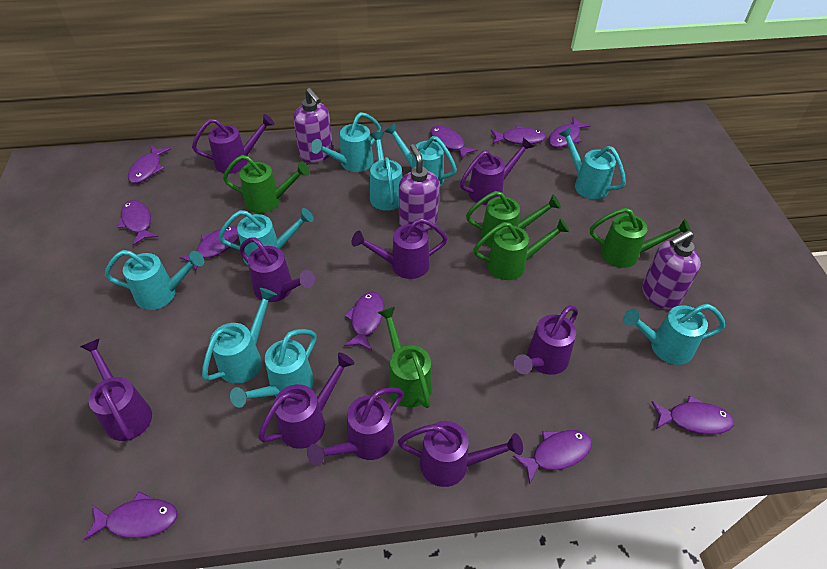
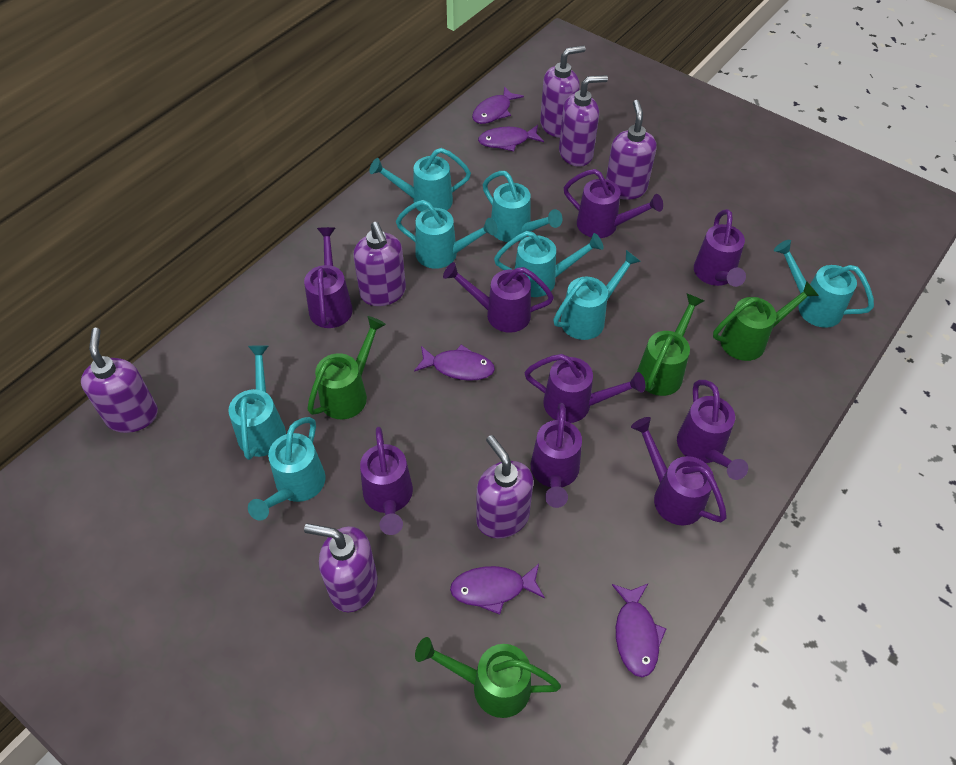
green watering can: [223,155,310,213] [378,307,432,408] [466,191,561,247] [473,218,570,280] [590,208,691,268] = 5 -> [307,316,386,419] [415,637,561,718] [637,294,704,396] [713,281,819,361] = 4
purple fish: [84,492,178,540] [117,200,158,245] [128,145,171,183] [179,226,239,271] [344,292,384,351] [430,126,478,160] [491,126,546,144] [513,430,592,485] [548,117,591,148] [651,396,734,434] = 10 -> [414,344,495,381] [450,564,545,615] [472,86,524,124] [478,125,544,151] [612,584,666,677] = 5
purple soap dispenser: [293,88,333,163] [399,144,439,231] [642,230,701,310] = 3 -> [81,328,158,433] [304,523,377,612] [353,222,406,306] [476,435,534,539] [540,45,586,138] [559,75,608,167] [606,100,656,200] = 7
turquoise watering can: [105,250,204,310] [202,288,277,384] [218,208,314,266] [230,329,317,408] [311,112,381,172] [370,132,403,211] [384,123,457,187] [559,127,626,200] [623,304,725,365] = 9 -> [229,345,286,460] [248,417,326,521] [370,148,471,212] [396,200,498,269] [483,171,563,242] [494,231,604,297] [553,250,641,340] [774,240,874,328] = 8

